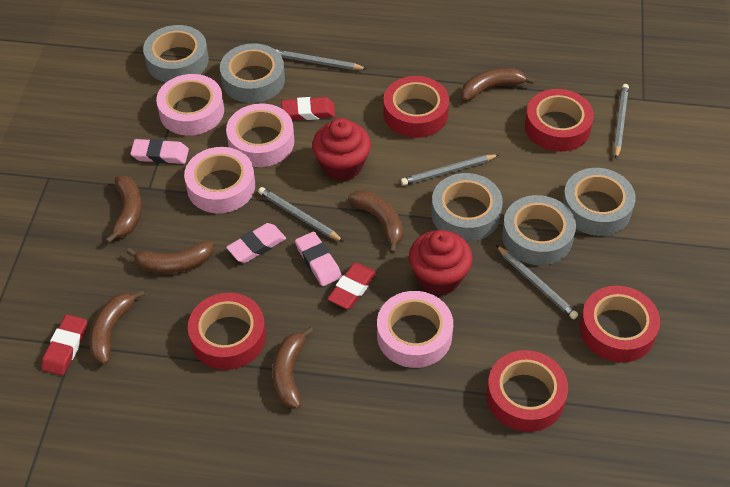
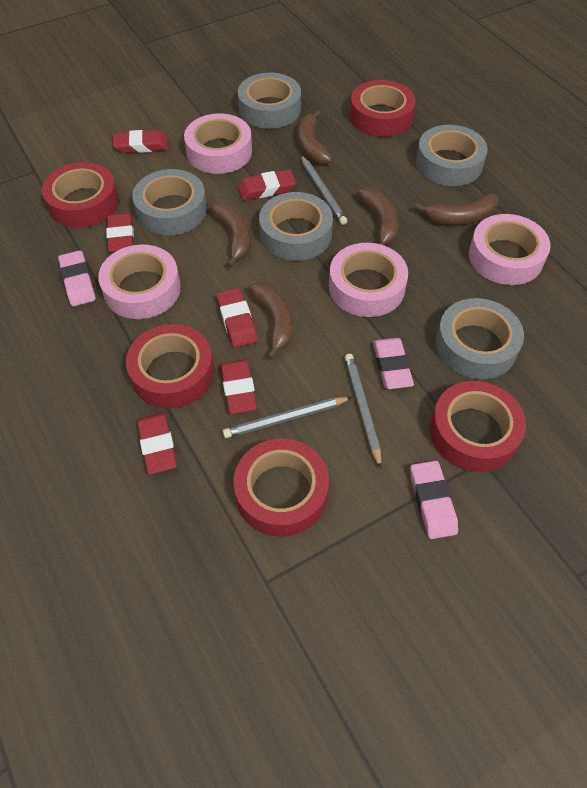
brown banana: [89,290,145,364] [105,176,142,243] [126,241,214,273] [272,327,313,409] [348,190,403,254] [461,68,535,101] = 6 -> [209,202,251,268] [248,282,293,360] [298,110,332,164] [356,187,399,245] [414,194,499,225] = 5
grey pencil: [258,187,344,242] [275,49,367,70] [401,154,499,186] [496,245,578,319] [614,84,629,159] = 5 -> [223,397,352,438] [301,156,347,225] [345,354,382,468] = 3
red cupcake: [312,118,371,181] [409,230,473,295] = 2 -> none = 0
red eraser: [41,315,87,376] [281,97,335,120] [327,263,377,309] = 3 -> [106,213,134,253] [113,130,168,153] [137,413,177,474] [216,288,258,348] [221,360,257,414] [238,169,296,200] = 6

